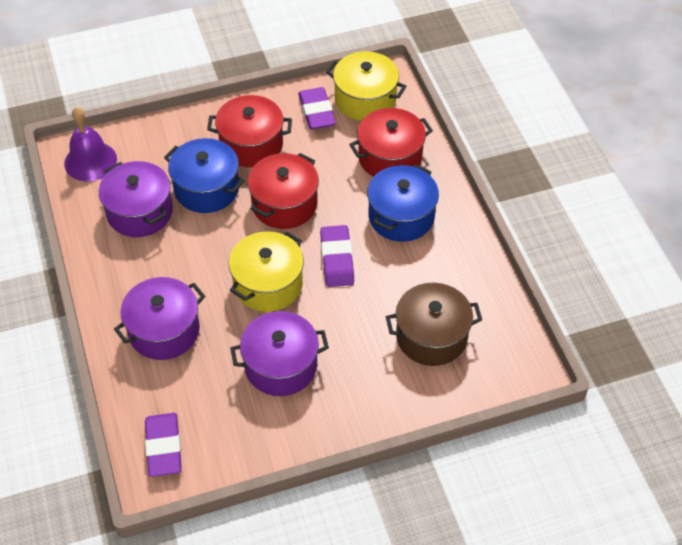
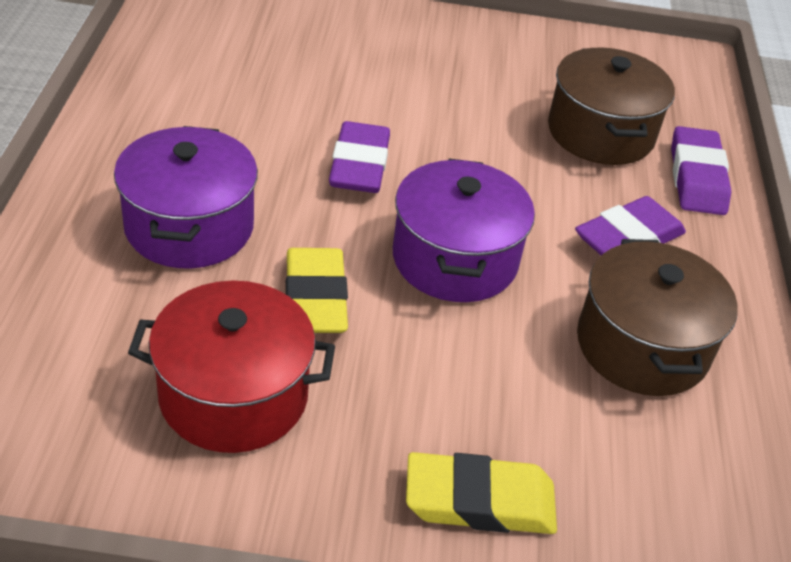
blue pot: [164,138,245,213] [367,164,439,242] = 2 -> none = 0
brown pot: [386,283,482,366] = 1 -> [548,48,675,165] [577,239,738,396] = 2
purple bell: [64,107,117,181] = 1 -> none = 0
purple pot: [99,161,173,237] [114,277,205,360] [230,311,329,396] = 3 -> [114,126,258,269] [393,159,535,302] = 2
red pot: [207,95,292,167] [248,153,319,229] [349,108,433,177] = 3 -> [128,280,335,453] = 1
yellow eraser: none = 0 -> [286,248,348,333] [406,452,557,534] = 2
yellow pot: [229,231,304,312] [326,51,407,121] = 2 -> none = 0

